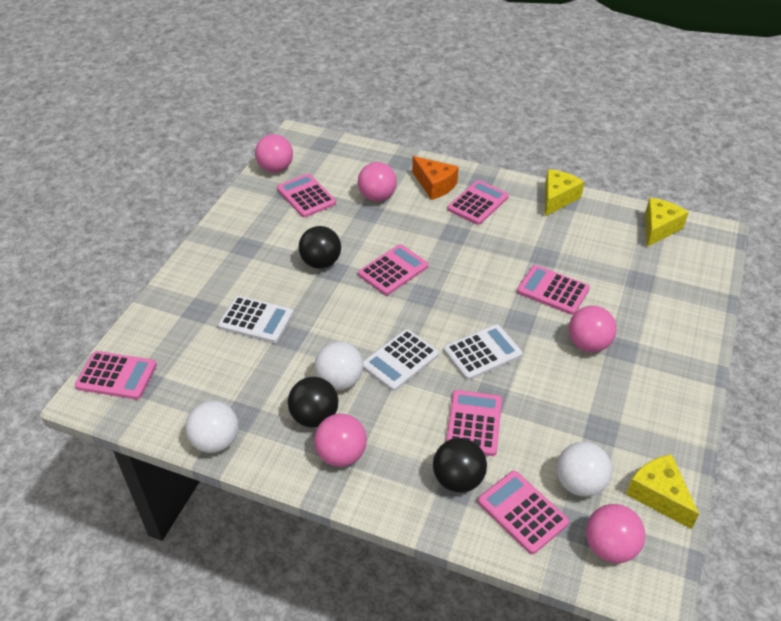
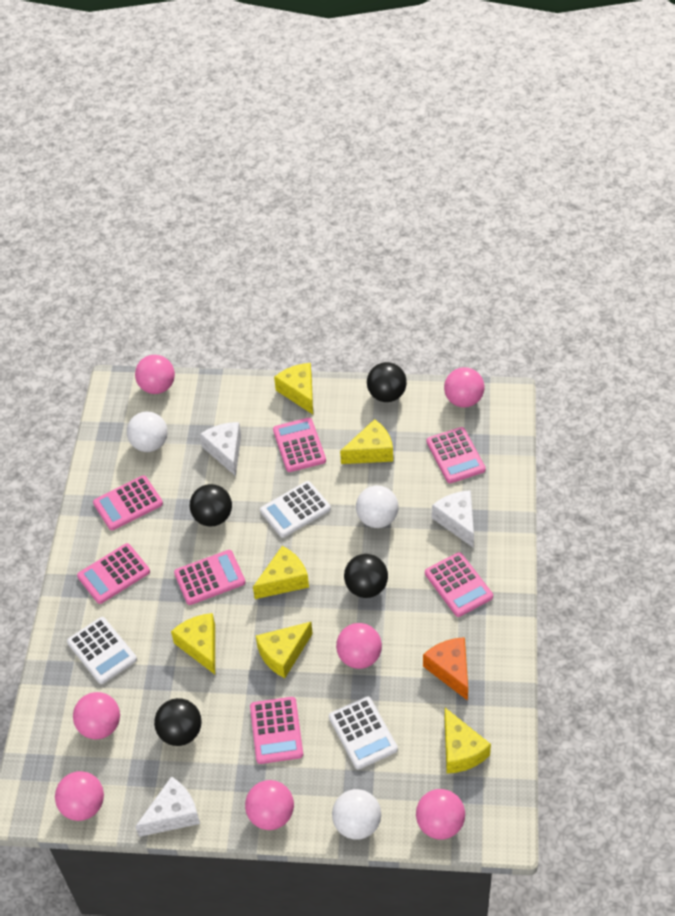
black ball: [288,377,339,428] [299,226,341,269] [433,438,487,492] = 3 -> [154,698,202,746] [190,484,232,527] [344,554,388,598] [367,362,407,402] = 4
pink ball: [255,134,293,173] [314,414,367,467] [358,162,397,202] [569,306,617,352] [586,504,646,563] = 5 -> [55,771,104,821] [73,692,120,739] [135,355,175,394] [245,780,294,830] [336,623,382,669] [416,789,465,839] [444,367,485,408] = 7
white cheese: none = 0 -> [135,776,200,837] [200,422,241,476] [432,490,474,547] = 3
yellow cheese: [545,169,584,216] [626,454,699,529] [645,198,689,247] = 3 -> [171,613,215,674] [253,546,309,599] [256,622,313,678] [274,363,313,414] [340,419,393,464] [445,708,491,773] = 6

